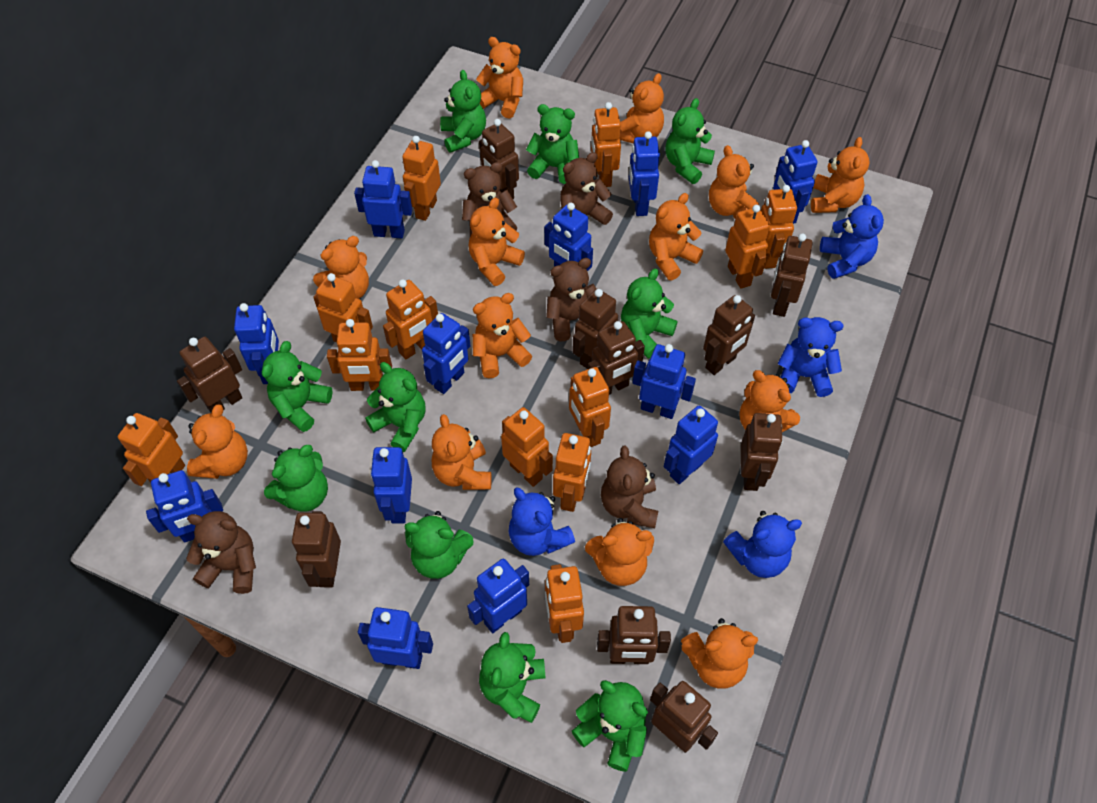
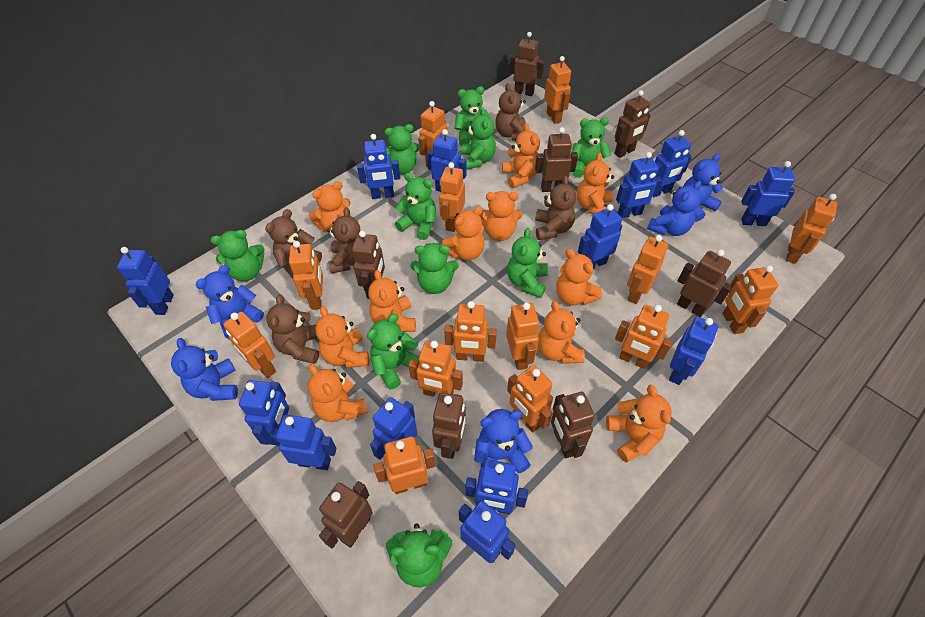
blue robot: [146,470,223,543] [234,303,279,384] [354,160,412,238] [358,607,433,669] [370,447,412,523] [422,313,471,394] [467,559,529,633] [544,203,593,271] [629,131,660,216] [632,344,696,419] [664,405,718,484] [773,140,818,224] = 12 -> [117,247,174,315] [239,380,289,445] [273,415,337,470] [357,134,400,199] [370,397,417,460] [427,129,467,192] [459,501,516,563] [466,459,528,514] [578,204,622,269] [616,152,662,218] [654,130,692,197] [669,317,718,385] [741,161,795,226] = 13
blue teddy bear: [509,487,575,556] [723,511,802,578] [778,317,844,397] [820,194,884,279] = 4 -> [171,338,238,401] [196,265,264,339] [474,409,533,474] [647,181,702,236] [683,154,723,221] = 5
brown robot: [177,336,242,412] [292,511,341,588] [479,119,519,199] [572,289,618,369] [588,321,645,395] [597,606,671,664] [650,681,718,753] [703,295,755,375] [741,413,783,491] [771,234,813,317] = 10 -> [319,481,373,549] [352,231,385,299] [432,393,466,459] [509,32,545,96] [535,127,578,192] [551,392,595,458] [614,90,651,158] [677,249,733,317] = 8
orange robot: [118,413,185,486] [313,273,373,342] [327,319,392,391] [383,279,438,360] [402,136,441,221] [501,407,553,487] [545,564,584,643] [553,433,591,512] [569,367,611,447] [591,102,621,187] [725,205,770,288] [761,185,797,269] = 12 -> [223,312,276,378] [289,241,323,310] [373,436,435,494] [409,341,463,397] [418,101,448,167] [439,162,465,232] [444,301,497,362] [506,303,539,370] [507,365,553,433] [544,56,571,124] [615,305,673,369] [627,235,668,304] [722,265,778,334] [786,194,837,264] = 14
orange teddy bear: [187,404,248,479] [313,236,369,299] [432,414,492,490] [469,198,525,286] [472,293,532,378] [476,37,523,119] [585,518,654,586] [620,73,664,144] [649,193,703,281] [681,618,758,689] [709,145,759,219] [739,370,800,432] [811,137,870,213] = 13 -> [308,364,368,422] [309,181,351,233] [315,306,369,368] [368,270,416,332] [441,206,485,261] [479,191,522,241] [502,123,540,188] [538,301,585,364] [556,249,602,306] [577,152,614,215] [606,385,671,462] = 11

